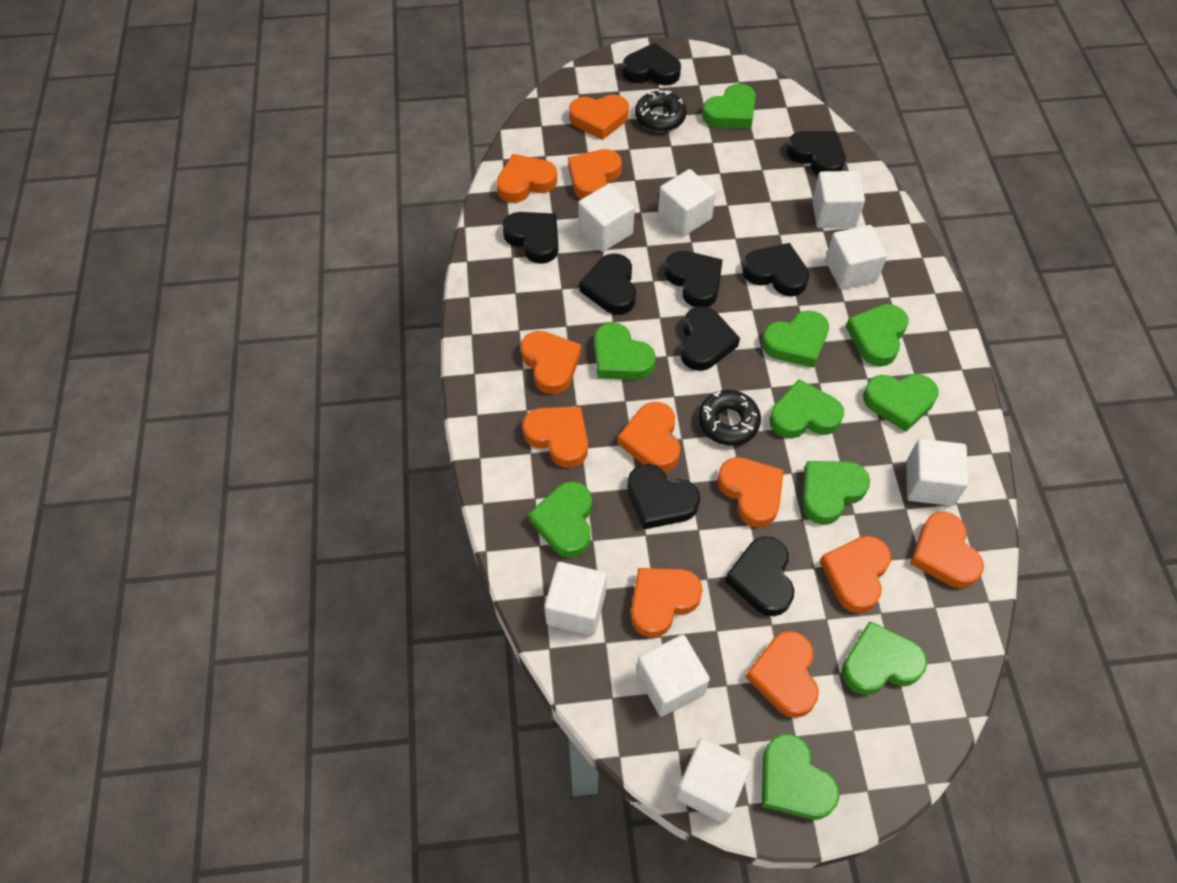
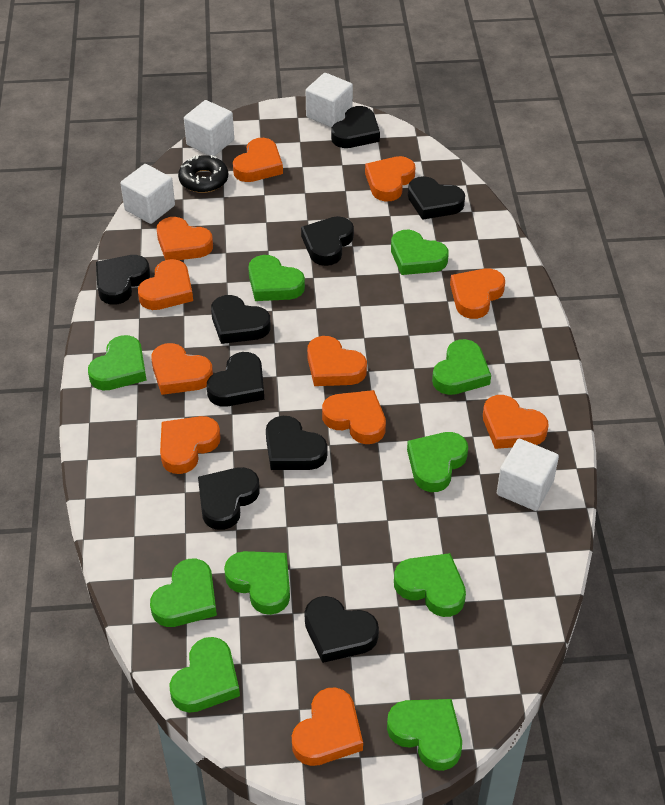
black donut: [635,90,687,132] [698,390,761,446] = 2 -> [178,155,228,193] = 1
white cube: [544,562,607,636] [578,184,635,252] [636,635,710,717] [658,169,716,236] [675,738,752,823] [812,171,865,228] [825,225,887,289] [906,439,969,506] = 8 -> [120,164,175,224] [184,100,234,156] [306,73,353,128] [497,439,559,511] = 4

